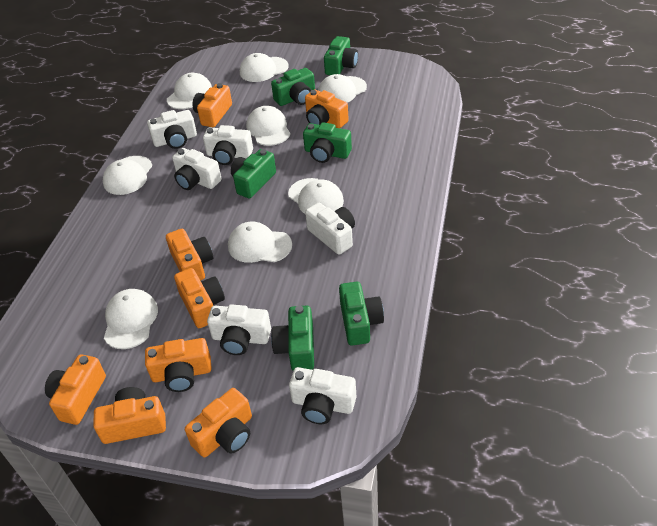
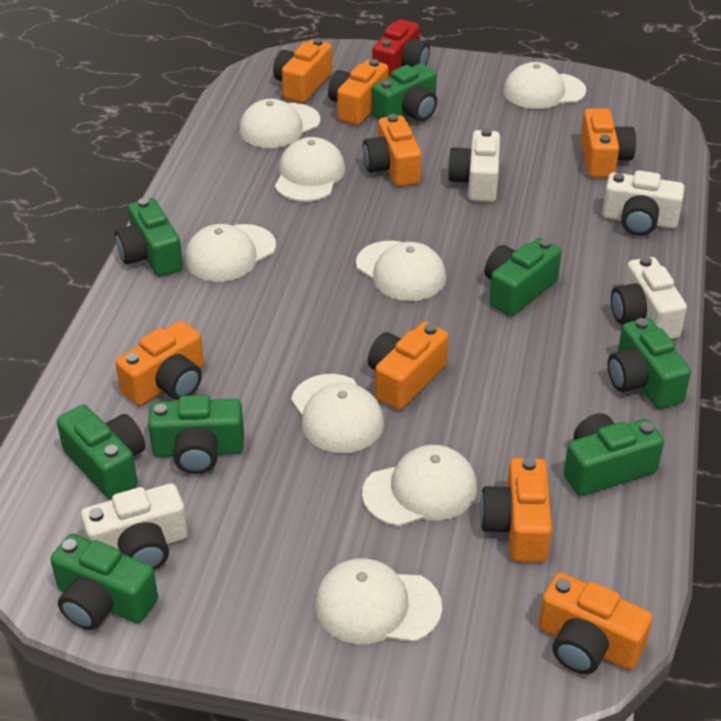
green camera: [231,149,276,198] [271,68,315,106] [271,306,314,371] [303,122,352,163] [324,36,358,75] [339,282,384,346] = 6 -> [50,534,158,630] [57,404,145,500] [115,198,183,277] [148,395,244,474] [372,63,437,121] [485,238,561,316] [564,413,664,496] [607,318,691,409] = 8
red camera: none = 0 -> [372,19,430,78] = 1
white camera: [147,110,197,149] [172,148,222,190] [203,125,253,165] [207,304,271,355] [289,367,356,424] [305,203,355,255] = 6 -> [81,483,188,570] [448,128,500,202] [602,170,685,236] [611,256,687,339] = 4

